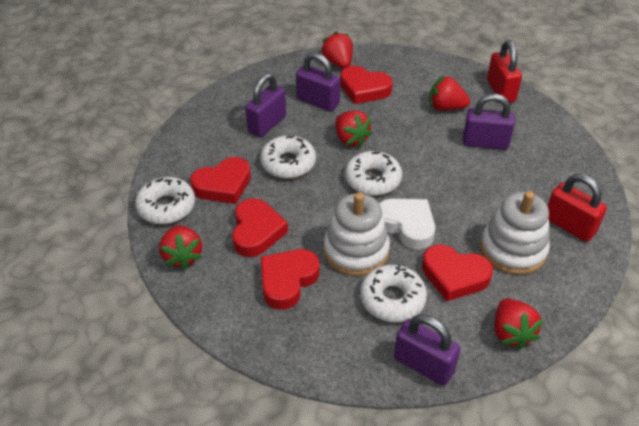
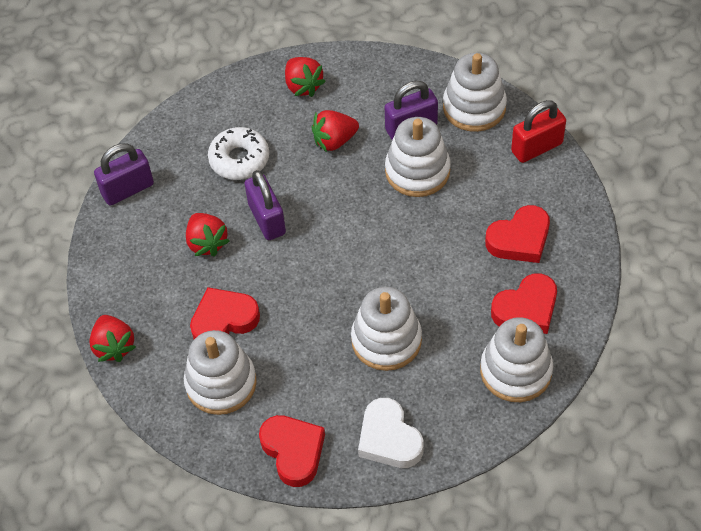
purple padlock: [245,74,286,138] [296,52,340,111] [394,314,460,386] [463,94,515,150] = 4 -> [94,143,154,205] [245,170,286,240] [385,81,438,140] = 3
red heart: [190,157,251,204] [232,198,288,257] [261,249,319,310] [340,66,393,104] [422,244,493,302] = 5 -> [190,287,260,339] [259,415,325,487] [485,205,550,263] [491,273,557,334] = 4
red padlock: [487,40,522,102] [548,174,607,242] = 2 -> [511,100,566,163] = 1
red strawberry: [159,225,203,270] [321,31,353,68] [335,110,373,147] [430,76,470,111] [494,298,543,350] = 5 -> [89,315,136,362] [186,213,230,257] [285,57,326,97] [311,110,359,152] = 4
white donut: [135,177,195,224] [260,135,316,179] [345,151,402,196] [360,265,427,322] = 4 -> [208,127,269,180] = 1
white stacking toy: [324,192,390,276] [480,191,550,275] = 2 -> [184,330,257,415] [351,287,422,371] [385,117,450,197] [443,53,507,132] [480,317,553,402] = 5

